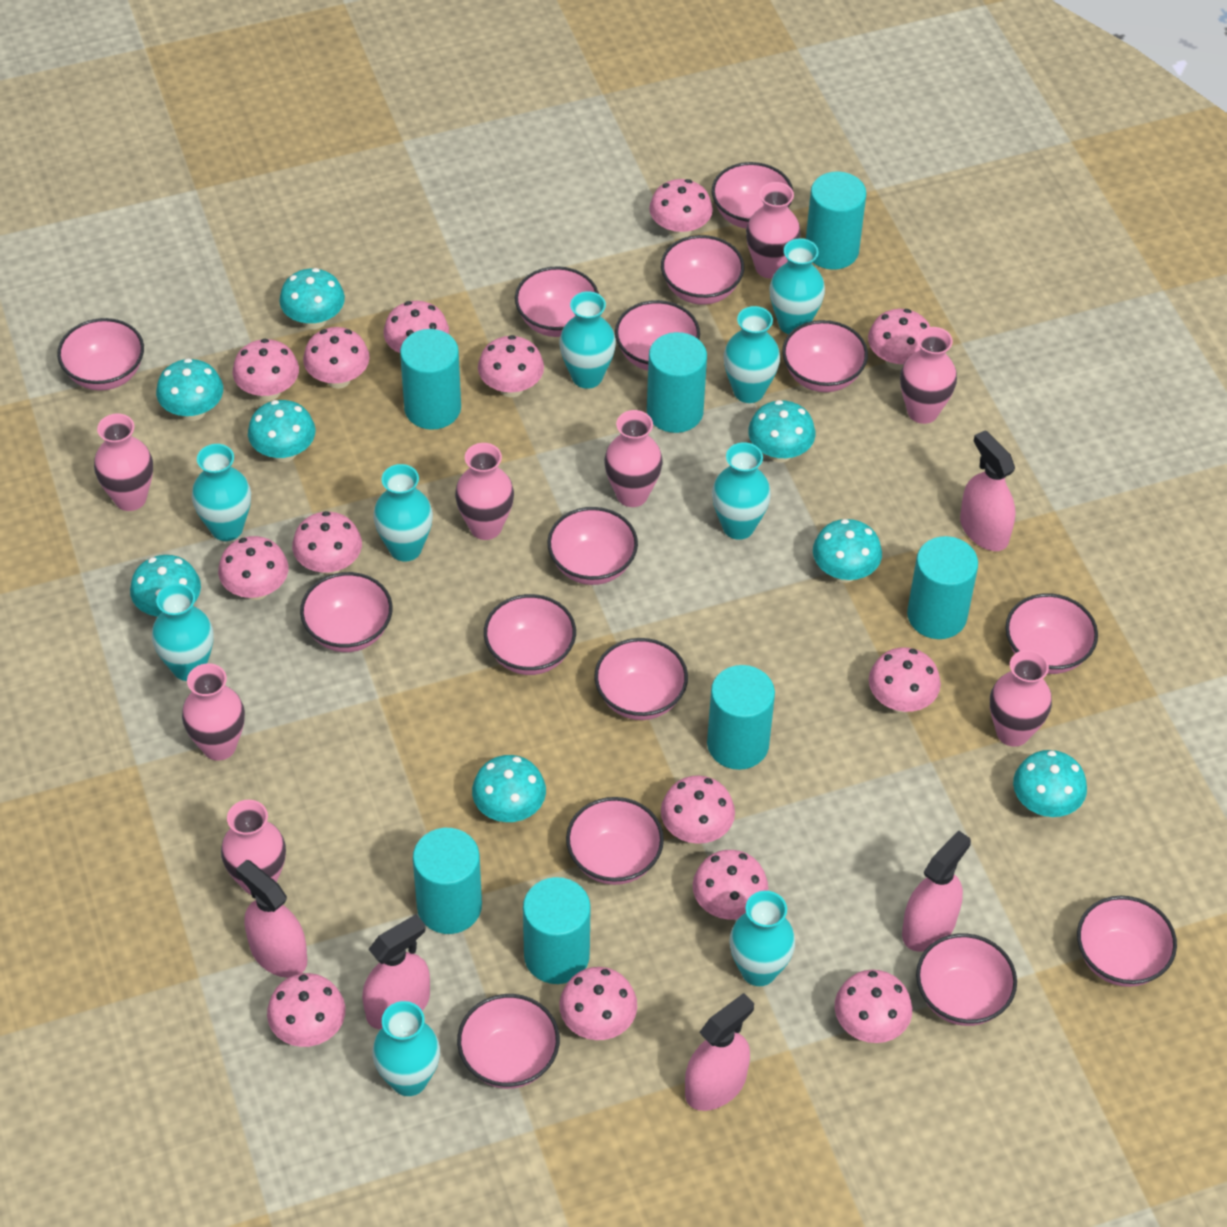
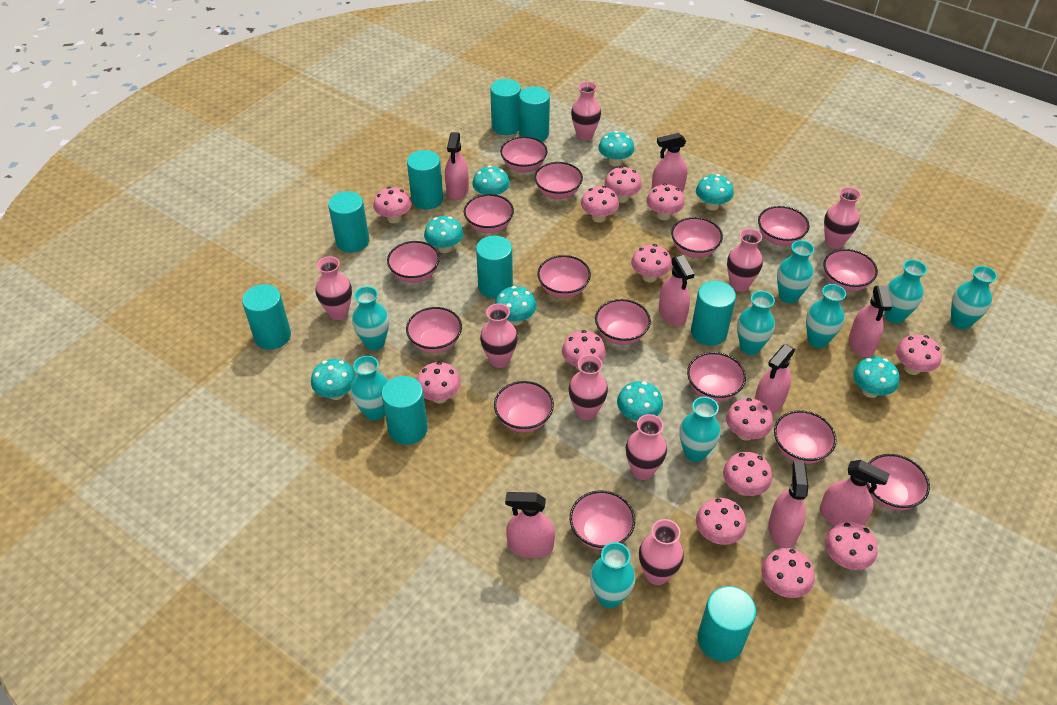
pink mushroom: [218,536,289,600] [233,339,299,401] [267,973,345,1047] [292,511,362,575] [303,327,370,389] [383,301,449,353] [478,335,544,397] [559,967,637,1040] [649,179,713,239] [661,776,735,844] [693,850,768,920] [835,970,912,1043] [868,309,930,370] [869,647,941,712] = 14 -> [373,187,412,223] [417,362,461,403] [562,330,606,370] [581,186,619,222] [604,166,642,203] [631,244,672,282] [646,183,685,220] [696,498,747,545] [723,452,772,496] [726,398,773,441] [761,548,815,598] [825,521,878,570] [896,334,942,375] = 13
pink spray bottle: [236,860,307,978] [362,914,430,1030] [685,993,754,1111] [902,830,971,952] [960,430,1015,551] = 5 -> [445,132,469,200] [505,492,555,558] [652,133,688,192] [659,255,694,327] [755,344,795,414] [768,461,808,548] [820,460,890,526] [849,286,892,358] = 8
turquoise cylinder: [400,329,461,430] [413,828,482,934] [523,877,591,984] [647,332,707,433] [707,665,775,770] [806,171,867,270] [907,536,978,639] = 7 -> [242,284,291,350] [328,191,369,253] [382,376,428,445] [407,150,443,210] [476,236,513,299] [490,79,521,135] [519,86,550,141] [691,281,736,346] [697,586,756,662] = 9

